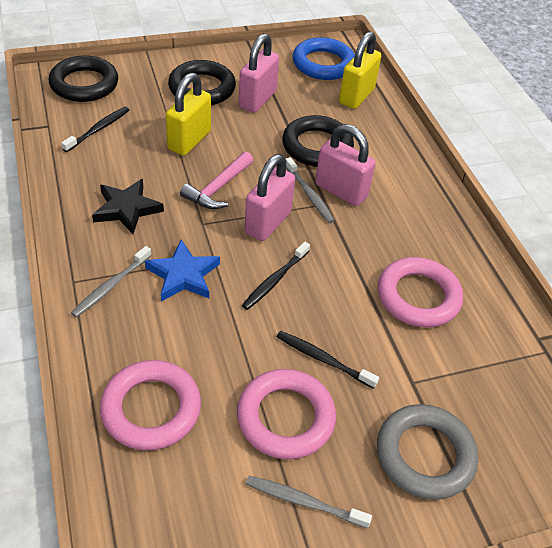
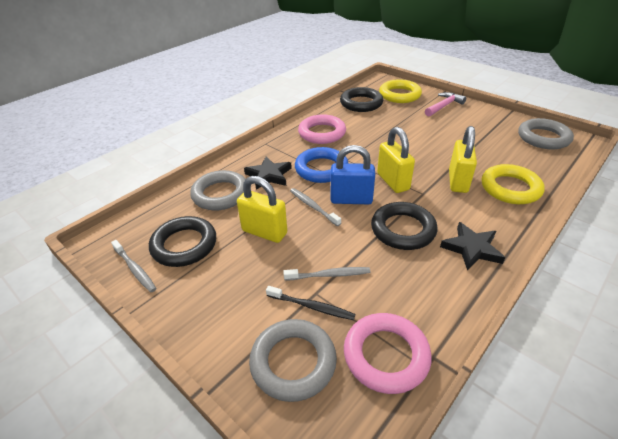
black star: [92,179,164,234] = 1 -> [244,156,292,189] [440,222,505,271] = 2
black toothbrush: [61,107,129,152] [242,242,310,310] [277,331,379,389] = 3 -> [266,286,355,320] = 1
blue padlock: none = 0 -> [331,145,375,204] = 1
blue star: [145,239,220,302] = 1 -> none = 0
grey ring: [377,404,478,500] = 1 -> [190,170,246,210] [249,319,337,402] [518,118,574,149] = 3
pink padlock: [239,33,279,113] [244,154,295,241] [315,124,376,206] = 3 -> none = 0
pink ring: [100,360,201,450] [237,369,336,460] [378,257,463,327] = 3 -> [298,114,346,144] [344,313,432,394] = 2
yellow padlock: [166,73,211,156] [339,31,381,109] = 2 -> [237,176,287,243] [377,127,415,193] [449,126,477,193] = 3
yellow ring: none = 0 -> [379,79,422,103] [482,164,545,204] = 2

